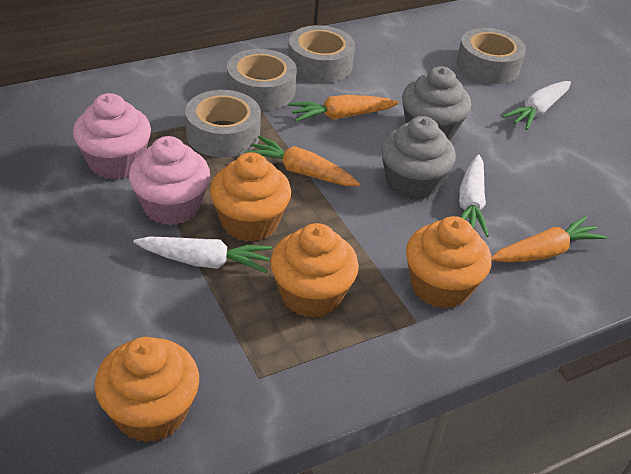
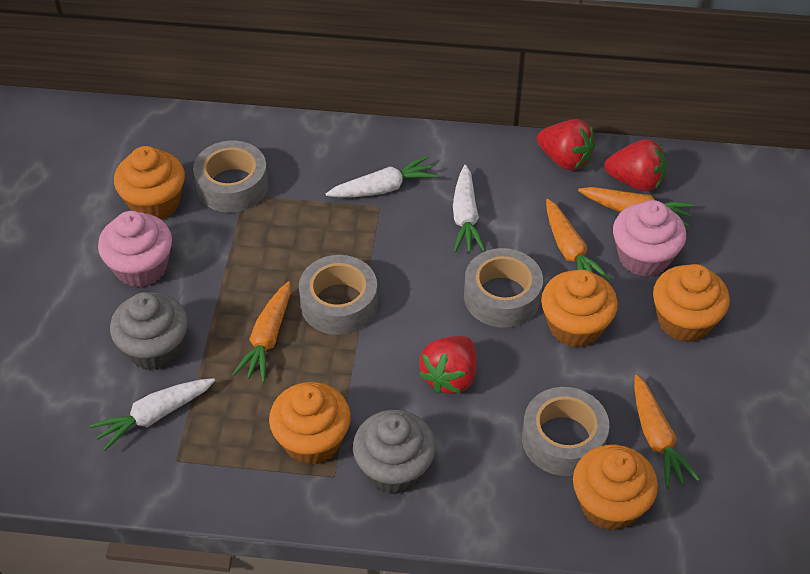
orange carrot: [244,136,360,186] [289,95,399,122] [491,216,607,262] = 3 -> [232,281,291,382] [546,199,610,280] [578,187,694,227] [634,375,700,489] = 4
orange cupcake: [95,337,199,443] [210,152,291,242] [271,223,359,318] [406,216,491,309] = 4 -> [114,146,185,219] [269,382,351,465] [541,269,618,348] [573,445,658,530] [653,264,730,342] = 5
red strawberry: none = 0 -> [419,336,476,394] [537,119,595,171] [604,139,666,191] = 3

